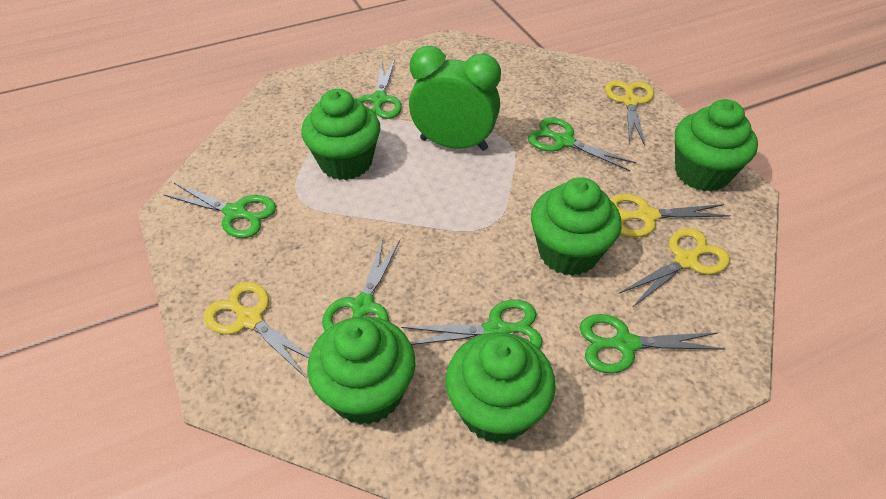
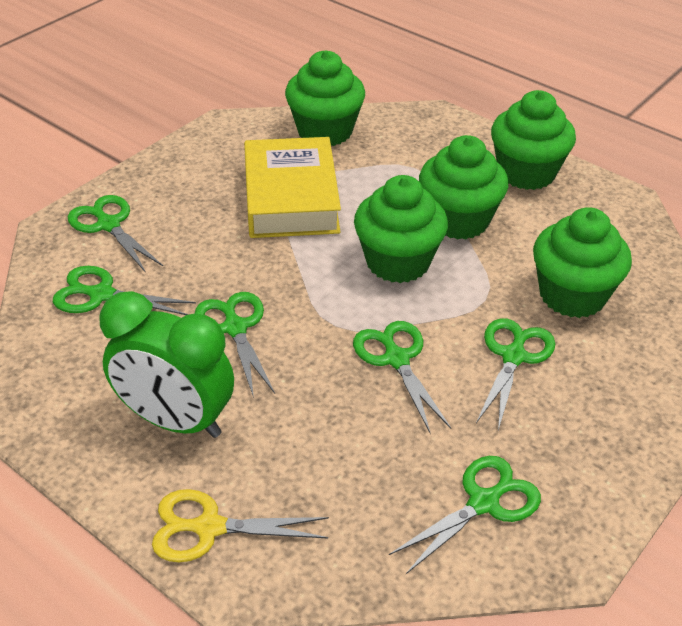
yellow book: none = 0 -> [244,137,341,238] = 1
yellow scissors: [204,282,310,378] [605,80,654,146] [610,194,731,237] [619,228,730,307] = 4 -> [152,489,329,562] = 1

